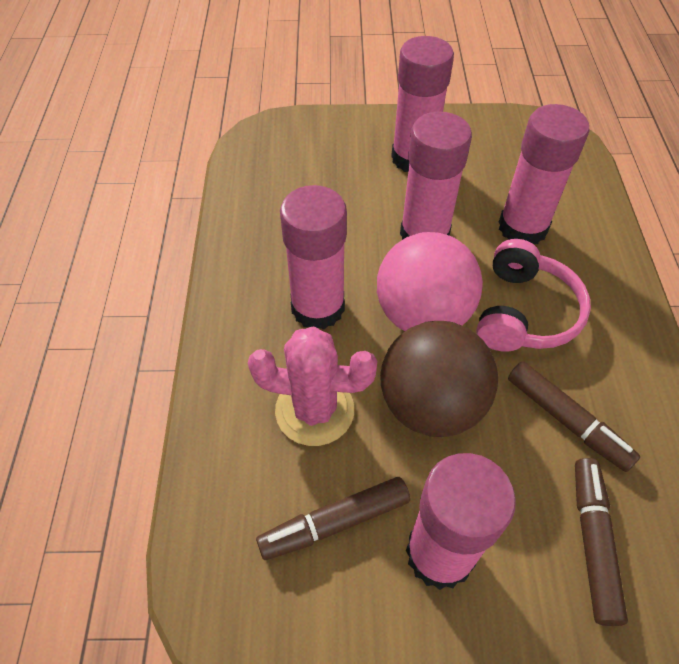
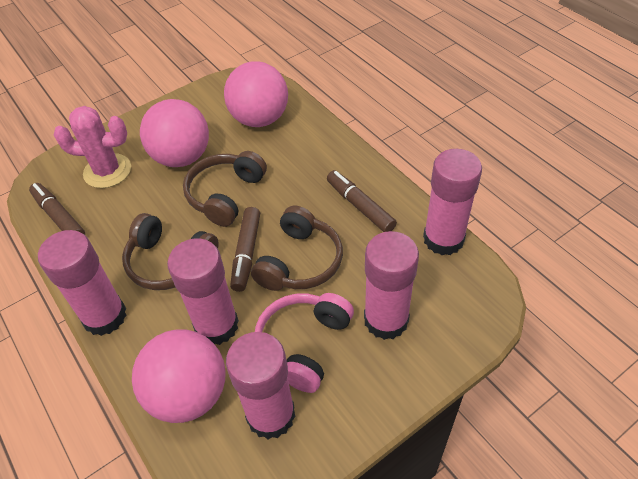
brown ball: [380,321,498,437] = 1 -> none = 0
brown headphones: none = 0 -> [122,213,218,290] [183,151,267,227] [251,206,343,291] = 3
pink ball: [377,232,483,331] = 1 -> [132,329,226,423] [140,99,209,167] [224,62,288,127] = 3

